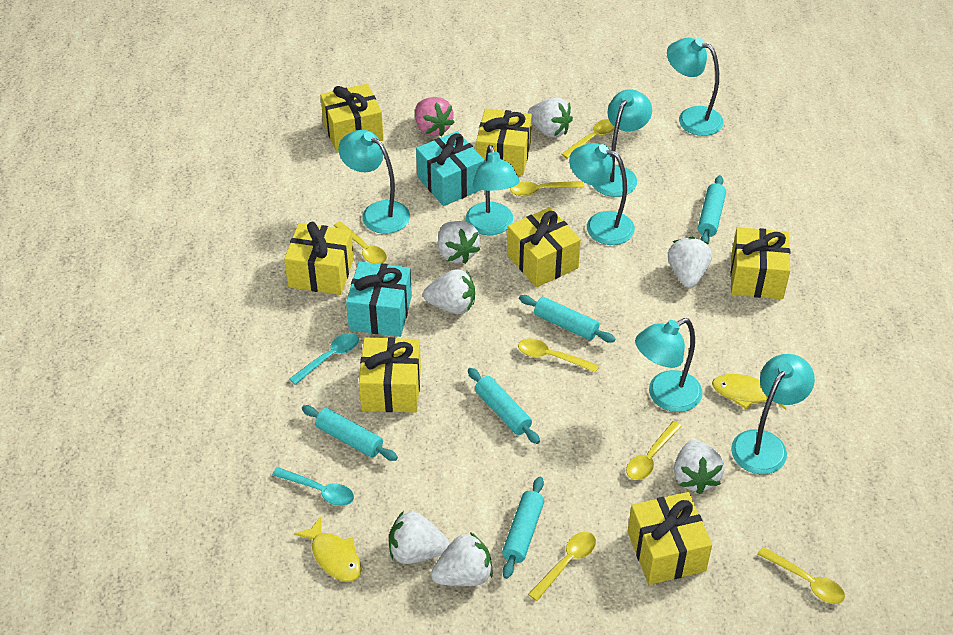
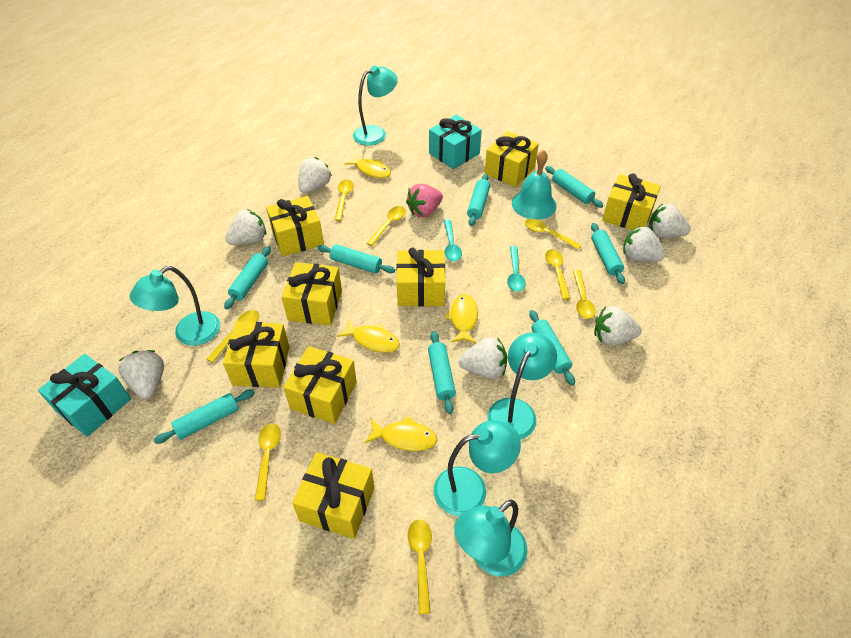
turquoise bell: none = 0 -> [512,150,557,220] = 1
turquoise lamp: [338,130,410,234] [465,145,520,235] [569,143,635,245] [592,89,652,197] [635,318,702,412] [667,38,724,136] [731,354,815,474] = 7 -> [130,266,220,346] [353,66,398,146] [433,421,521,516] [454,500,528,577] [487,333,557,440] = 5
turquoise rolling pin: [302,405,398,461] [468,368,540,444] [502,477,545,579] [519,295,615,343] [698,175,726,243] = 5 -> [154,389,255,444] [224,246,271,309] [317,244,395,274] [428,331,456,414] [467,174,490,226] [529,310,575,385] [545,166,603,208] [591,223,625,284] = 8
yellow fish: [294,516,361,582] [712,374,786,410] = 2 -> [337,318,400,353] [344,154,391,178] [365,416,437,451] [444,294,478,344] = 4
yellow gift: [284,222,354,295] [320,84,384,152] [359,337,421,413] [476,109,532,175] [507,207,581,287] [628,492,712,585] [730,227,790,299] = 7 -> [223,322,289,388] [266,196,324,257] [282,262,342,326] [283,346,357,424] [292,452,374,539] [396,248,445,307] [485,131,539,187] [602,173,661,230] = 8
yellow spoon: [333,221,387,264] [510,181,584,196] [518,338,599,372] [528,532,596,601] [561,119,615,158] [626,421,682,480] [758,547,845,604] = 7 -> [207,310,259,363] [255,423,281,501] [334,179,354,221] [367,206,406,246] [408,519,432,614] [525,219,582,250] [545,249,571,300] [573,270,596,319] = 8

